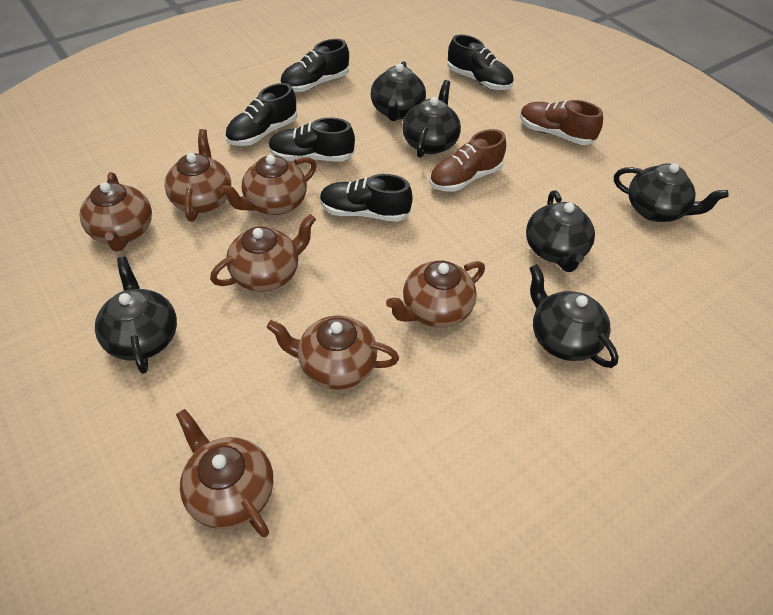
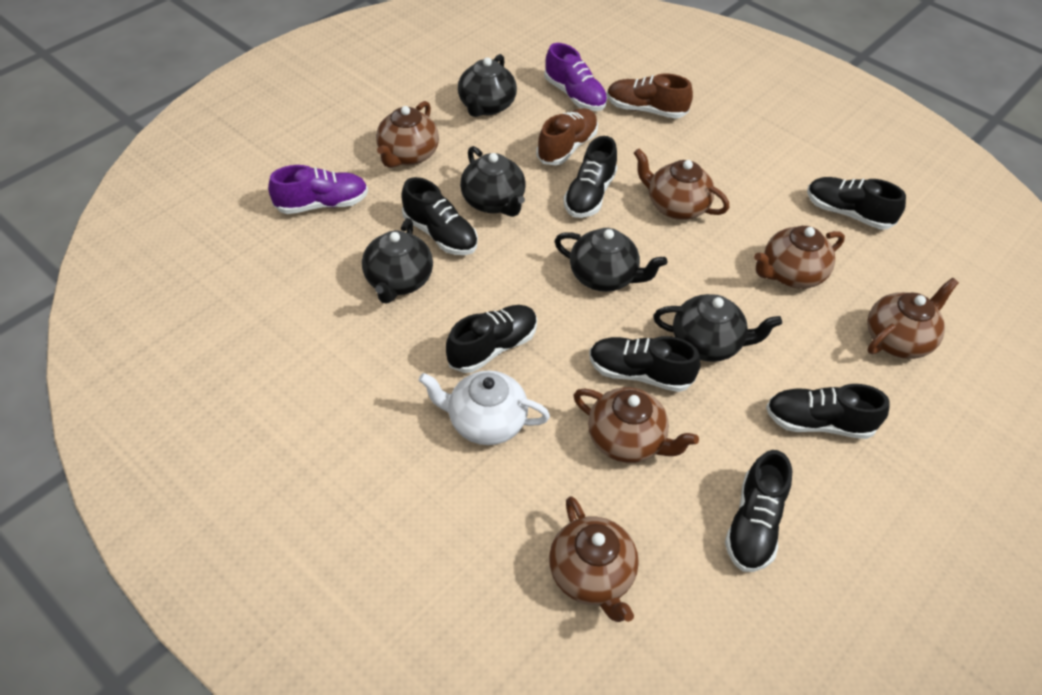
black shoe: [225,83,297,146] [268,118,355,161] [280,39,349,92] [320,174,413,222] [447,35,514,90] = 5 -> [401,177,478,255] [446,305,537,373] [563,136,617,218] [589,336,701,392] [725,450,792,572] [766,384,890,439] [807,177,906,230] = 7
black teapot: [95,257,177,374] [371,61,426,121] [402,80,461,158] [526,190,595,272] [529,264,619,368] [614,163,729,222] = 6 -> [362,218,433,304] [458,54,517,117] [460,146,526,217] [555,228,667,292] [653,294,782,362] = 5
brown teapot: [80,172,152,252] [164,129,231,222] [176,409,273,537] [210,214,316,292] [219,155,317,215] [267,315,399,390] [386,261,485,328] = 7 -> [376,101,439,168] [549,496,639,622] [574,387,699,463] [634,149,730,220] [754,226,845,289] [867,278,959,359] = 6
purple shoe: none = 0 -> [268,165,368,214] [544,43,608,111] = 2
white teapot: none = 0 -> [419,370,550,445] = 1

